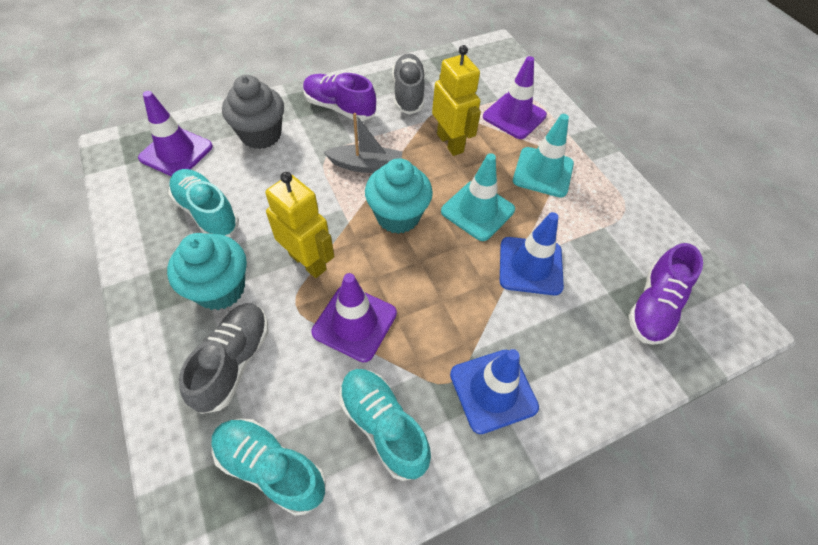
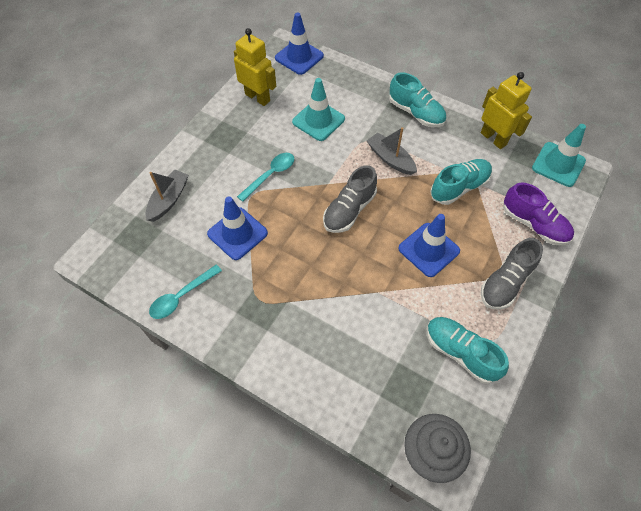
blue traffic cone: [450,349,539,434] [500,212,564,295] = 2 -> [207,196,268,260] [275,13,324,75] [398,214,460,277] = 3
grey boat: [324,113,403,173] = 1 -> [145,170,189,222] [367,127,417,175] = 2
purple shoe: [303,73,376,121] [629,243,703,345] = 2 -> [503,182,574,245] = 1
purple traffic cone: [138,91,213,177] [312,273,397,362] [483,56,547,139] = 3 -> none = 0
turquoise cupcake: [167,233,247,310] [365,158,433,234] = 2 -> none = 0
turquoise spoon: none = 0 -> [149,264,222,319] [237,153,294,202] = 2

